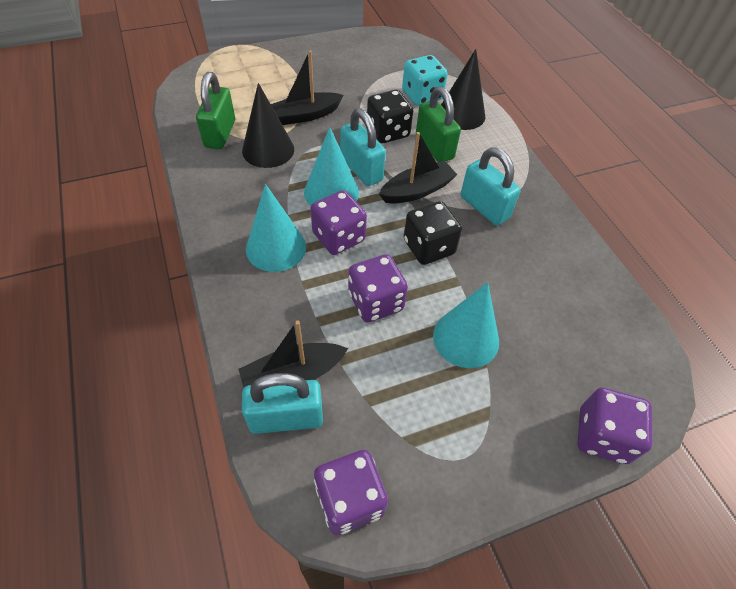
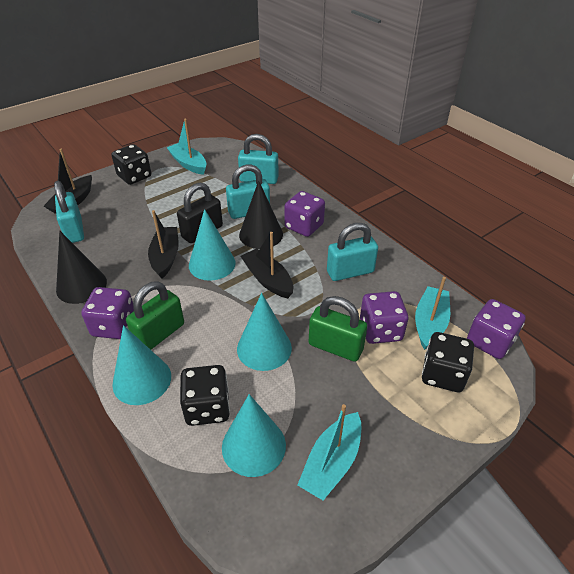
black dice: [367,90,413,143] [403,201,462,265] = 2 -> [111,144,151,185] [180,365,230,426] [422,332,474,392] = 3
black padlock: none = 0 -> [177,183,223,243] = 1
turquoise boat: none = 0 -> [167,119,207,175] [298,404,361,500] [415,277,450,350] = 3
turquoise cone: [246,184,306,272] [304,127,359,206] [433,282,499,368] = 3 -> [112,325,171,405] [189,209,236,281] [222,394,286,477] [237,293,292,371] = 4
turquoise dice: [402,55,448,106] = 1 -> none = 0
turquoise padlock: [242,373,323,434] [340,108,386,186] [461,148,521,226] = 3 -> [54,181,84,243] [226,165,270,219] [238,134,279,184] [327,223,378,281] = 4

